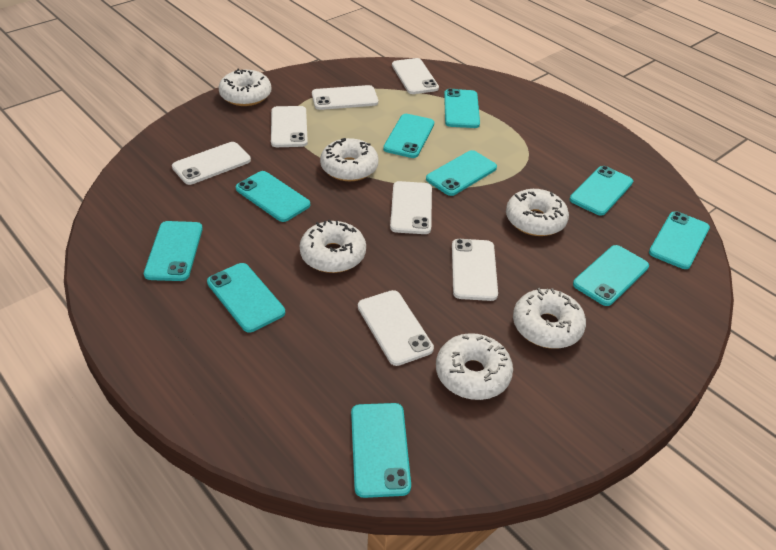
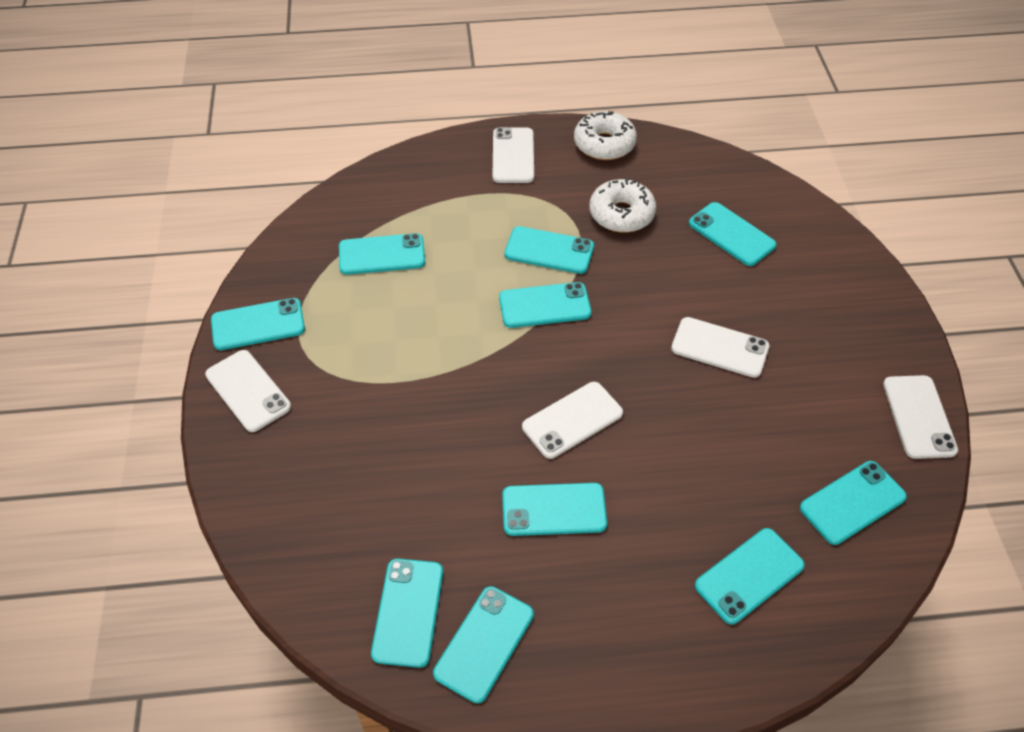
white donut: [218,69,272,106] [300,220,366,273] [320,138,379,181] [436,333,513,400] [506,189,569,236] [513,288,586,349] = 6 -> [574,111,637,160] [590,178,656,233] = 2
white phone: [172,142,251,185] [271,106,308,147] [312,85,378,110] [358,290,434,366] [390,181,432,234] [392,58,439,94] [452,239,498,301] = 7 -> [205,350,291,432] [493,127,534,183] [522,382,623,459] [671,317,769,378] [883,375,958,459] = 5

